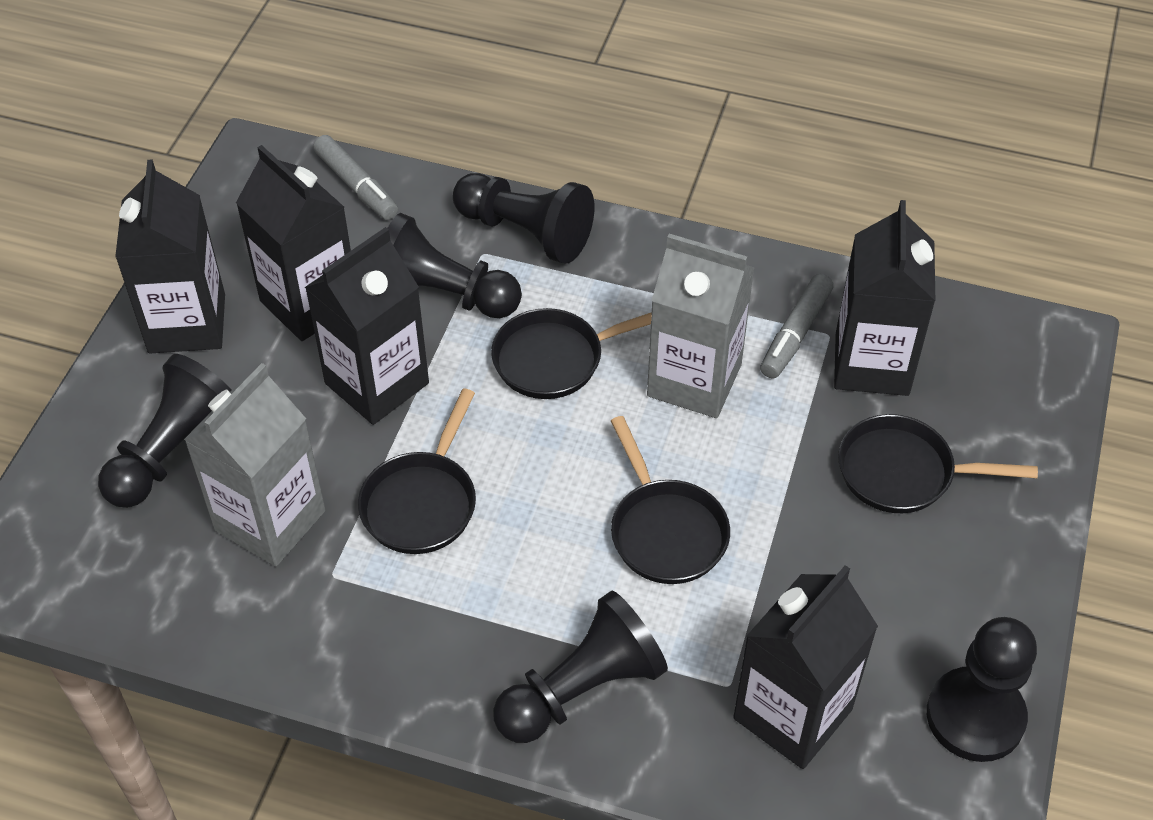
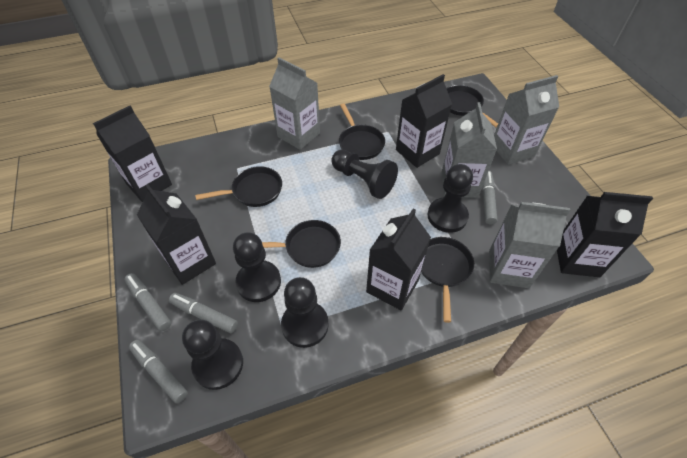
black pan: [358,389,476,554] [491,308,652,399] [611,416,730,584] [838,414,1038,513] = 4 -> [195,166,282,207] [262,220,341,268] [339,103,385,160] [421,237,474,323] [446,85,498,127] = 5
grey carton: [184,363,325,566] [647,234,755,418] = 2 -> [269,57,320,150] [442,102,497,198] [489,202,570,288] [494,75,559,165] = 4
grey marker: [313,135,398,220] [760,274,834,378] = 2 -> [125,273,171,331] [129,340,188,404] [169,293,238,333] [482,171,497,224] = 4

